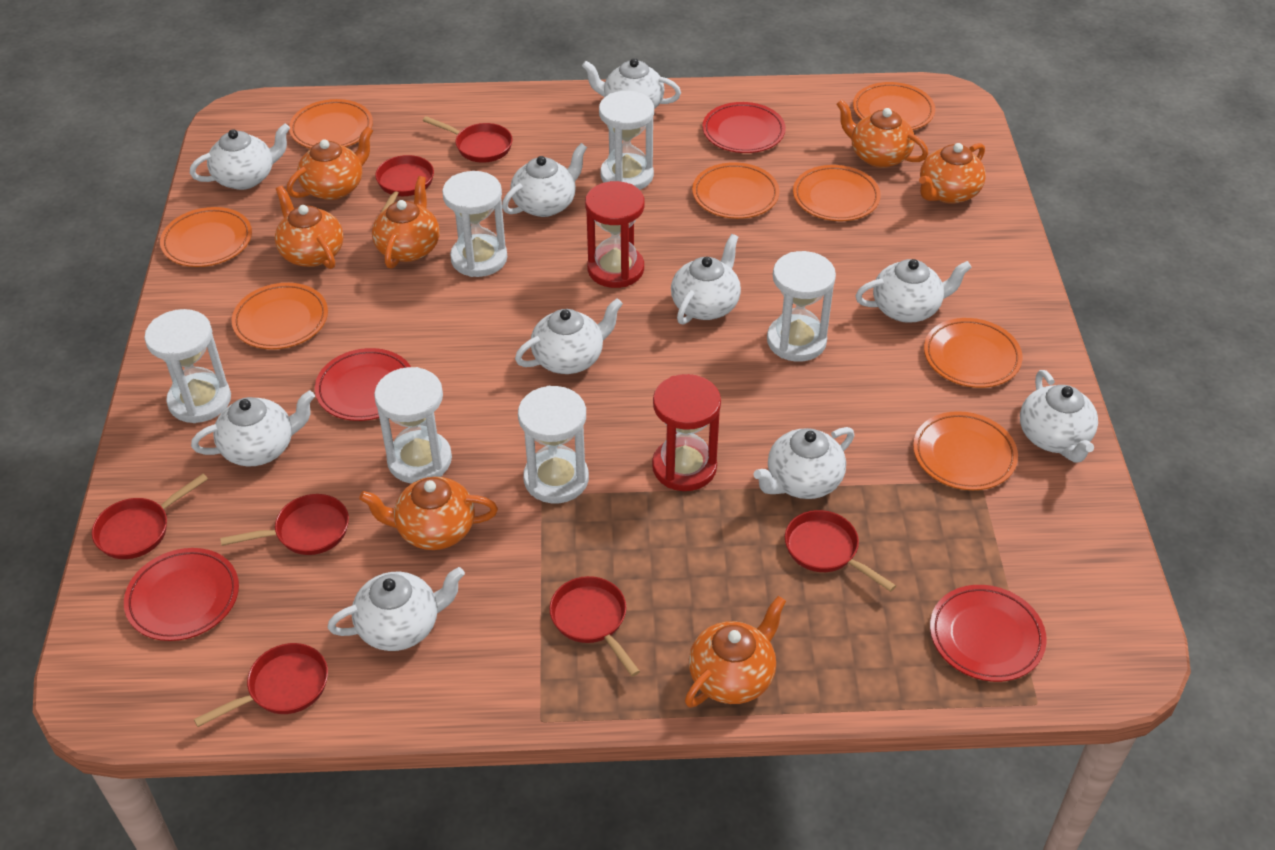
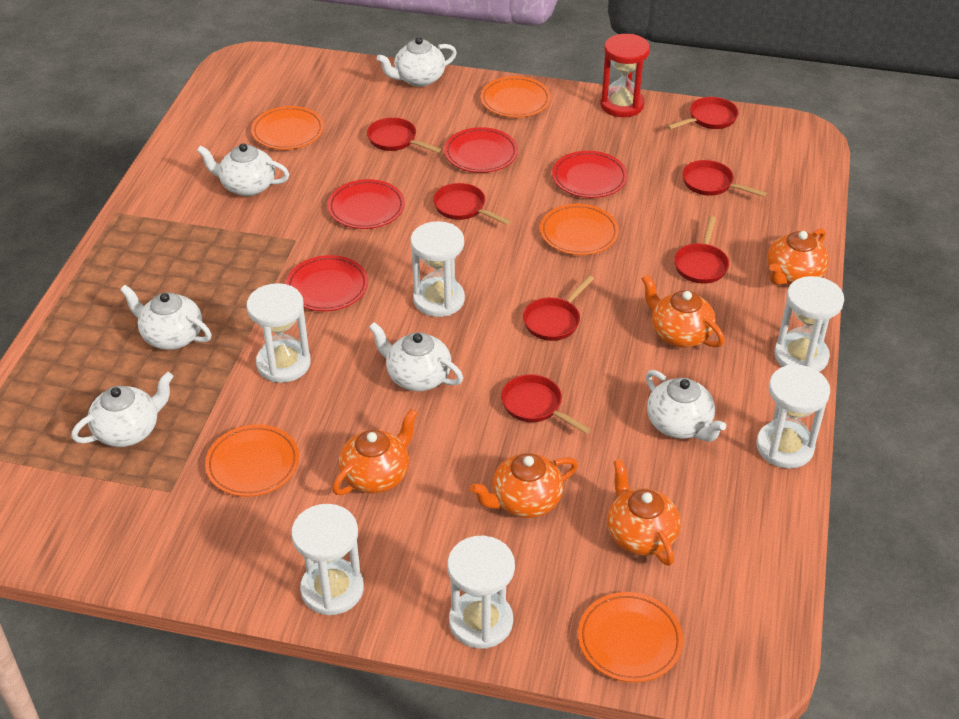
orange plate: [160,207,252,267] [232,283,328,349] [289,99,373,148] [692,162,780,219] [793,165,881,221] [853,82,935,130] [913,411,1018,490] [924,318,1022,388] = 8 -> [205,424,299,497] [251,106,324,150] [480,76,551,118] [540,204,619,255] [578,592,683,682] = 5
orange teapot: [275,186,343,269] [287,126,373,200] [359,477,498,550] [372,176,439,269] [685,596,786,707] [837,100,928,168] [919,143,986,204] = 7 -> [333,409,418,495] [470,453,578,518] [607,459,680,566] [641,274,725,348] [767,228,829,285] = 5
red hourglass: [585,181,645,288] [652,374,721,491] = 2 -> [600,34,650,117] = 1
white teapot: [190,124,290,190] [191,390,315,466] [328,567,465,651] [502,143,587,217] [515,298,623,374] [582,58,681,109] [671,234,741,325] [754,427,854,499] [855,259,972,323] [1020,370,1098,463] = 10 -> [71,372,173,447] [120,285,211,350] [197,143,289,196] [369,322,463,391] [377,37,457,87] [646,370,726,442] = 6

